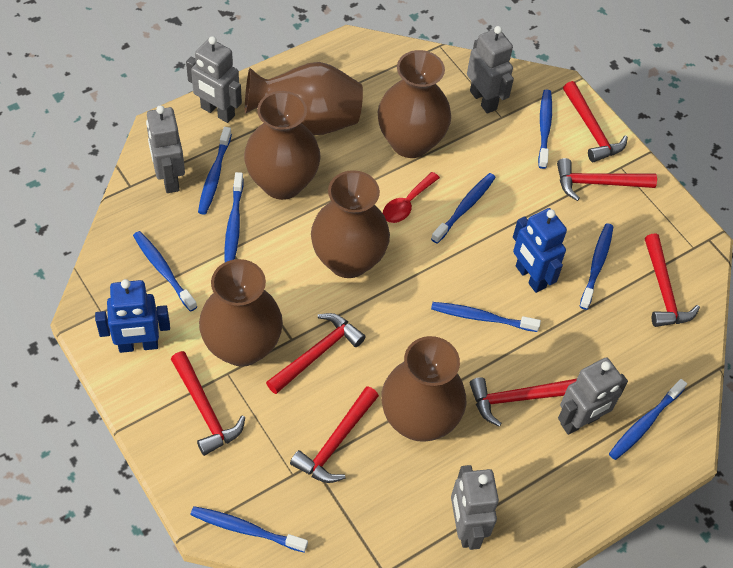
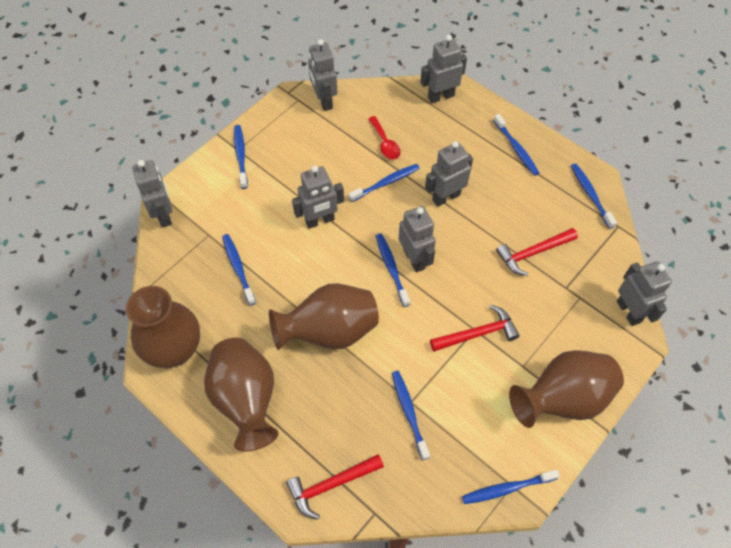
blue robot: [95,279,170,353] [513,208,567,293] = 2 -> none = 0
blue toothbrush: [133,231,197,312] [190,506,308,553] [198,127,232,215] [224,172,244,262] [431,173,496,244] [431,302,541,332] [538,89,552,169] [580,223,613,310] [609,379,687,460] = 9 -> [222,234,256,306] [234,125,248,189] [348,164,420,202] [376,233,410,307] [392,371,430,460] [462,470,560,504] [493,114,539,176] [571,163,617,229] = 8
brown vase: [199,259,283,367] [244,91,321,200] [245,62,363,135] [311,170,390,278] [378,50,451,158] [381,336,466,442] = 6 -> [126,286,200,368] [204,337,278,452] [269,283,379,350] [509,350,624,428] = 4
grey robot: [146,105,185,193] [186,36,242,123] [451,465,499,550] [467,26,514,114] [558,357,628,435] = 5 -> [132,160,173,228] [292,166,344,229] [308,39,337,111] [399,206,436,272] [420,35,467,103] [425,141,473,207] [617,261,672,326] = 7
red hammer: [171,351,245,456] [266,313,366,394] [290,386,379,483] [470,377,577,427] [557,158,657,201] [563,81,628,162] [645,233,700,327] = 7 -> [286,454,384,519] [430,305,520,352] [496,228,578,276] = 3

